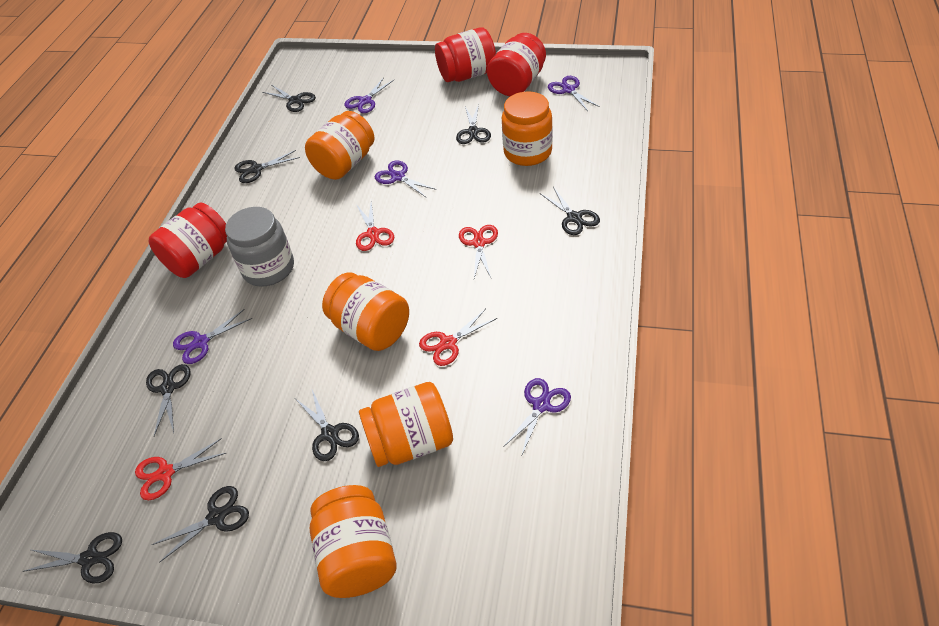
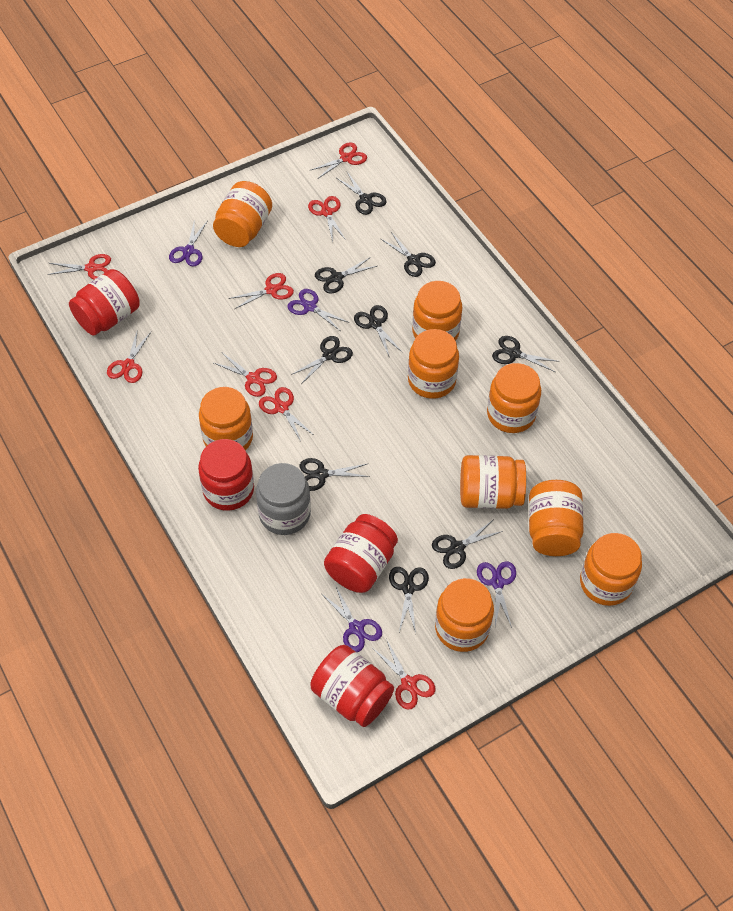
black scissors: [22,532,122,583] [146,364,190,436] [151,486,249,563] [234,150,300,183] [262,85,316,112] [296,390,359,461] [456,104,491,144] [540,187,600,235] = 8 -> [291,336,353,384] [300,458,370,491] [315,257,377,294] [337,172,387,215] [354,305,402,356] [381,232,436,277] [389,567,429,633] [432,520,503,569] [492,336,560,372] = 9
orange jar: [305,111,374,180] [310,485,397,598] [322,272,409,351] [359,382,453,467] [502,92,553,166] = 5 -> [199,387,253,451] [213,181,272,247] [408,329,459,399] [412,281,462,341] [435,578,494,652] [460,455,526,509] [487,363,541,433] [529,480,584,556] [580,533,642,606] = 9
purple scissors: [173,309,252,364] [345,77,394,113] [375,160,437,197] [503,378,571,454] [548,76,600,111] = 5 -> [169,219,207,267] [287,289,350,330] [322,585,382,652] [477,561,516,628] = 4
red jar: [149,202,227,278] [435,27,496,82] [487,33,546,96] = 3 -> [69,269,140,335] [198,439,254,511] [310,645,394,727] [324,514,398,593] = 4
red scissors: [135,438,226,500] [356,202,394,251] [419,309,497,366] [459,225,498,278] = 4 -> [48,254,111,280] [107,329,151,383] [214,353,277,397] [229,273,294,309] [259,387,314,441] [308,196,346,242] [311,143,367,178] [373,639,435,709] = 8

